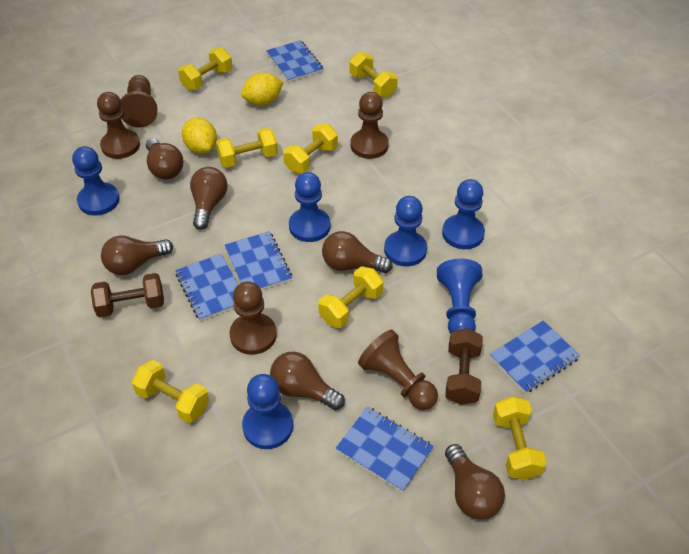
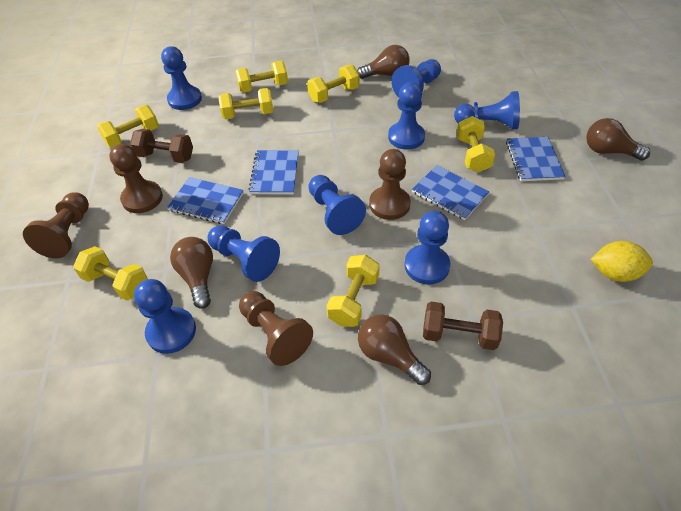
blue notebook: [175,254,238,321] [225,231,292,290] [266,40,324,82] [336,407,434,492] [490,320,580,394] = 5 -> [167,177,244,224] [248,150,299,194] [412,165,490,220] [506,137,566,181] = 4
blue pawn: [72,146,120,215] [242,374,293,449] [289,172,331,242] [384,196,427,266] [437,259,482,334] [442,179,485,249] = 6 -> [134,279,196,354] [161,46,202,110] [208,225,280,282] [308,175,366,235] [388,82,425,150] [391,59,441,97] [404,211,451,284] [454,91,520,130] = 8
brown light bulb: [101,235,173,275] [146,138,183,179] [190,167,228,230] [270,352,345,410] [322,231,393,273] [445,444,505,520] = 6 -> [170,237,213,309] [357,45,410,79] [358,314,431,385] [586,118,650,161] = 4
brown pawn: [97,92,140,159] [121,75,157,128] [230,281,277,355] [350,92,389,159] [358,330,438,410] = 5 -> [23,192,89,258] [109,144,163,213] [239,291,313,366] [369,149,411,220] = 4
yellow lemon: [182,117,217,154] [241,72,284,105] = 2 -> [591,241,653,282] = 1

